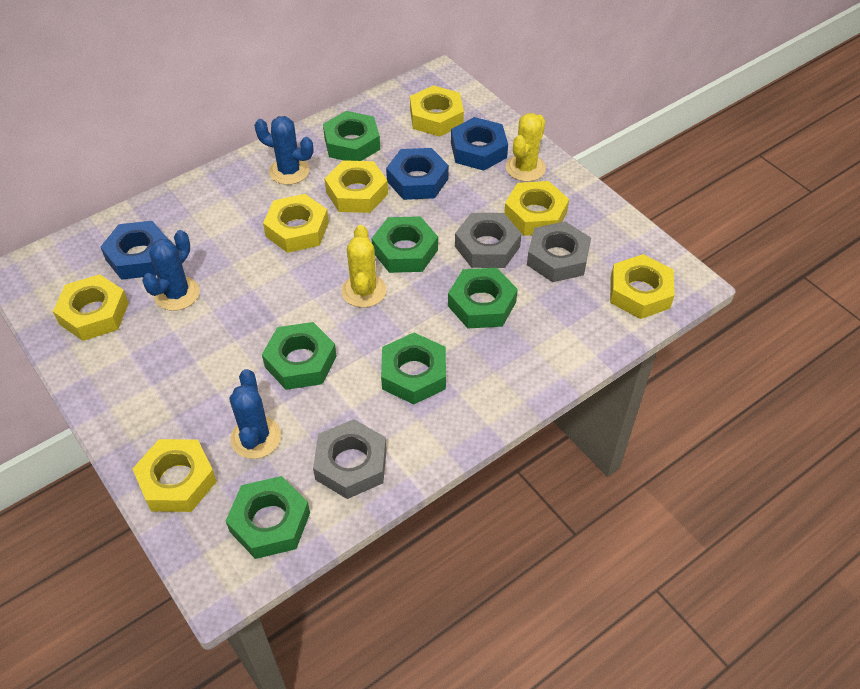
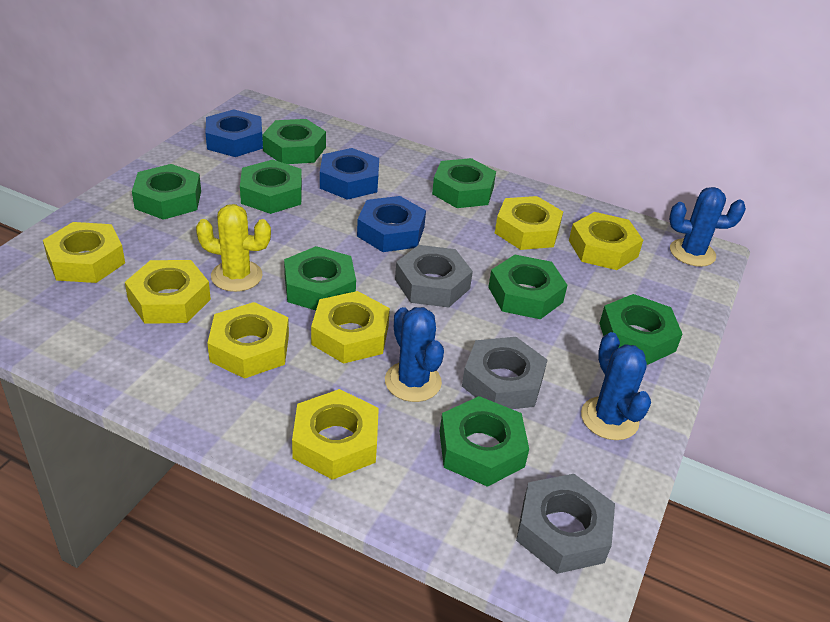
green nut: [226,476,310,559] [262,322,337,390] [323,111,380,161] [371,216,438,273] [381,333,446,404] [448,268,518,328] = 6 -> [132,164,201,220] [240,160,302,214] [262,119,326,164] [284,246,356,310] [432,158,496,208] [440,396,529,487] [488,255,567,319] [599,294,682,365] = 8
yellow cactus: [341,225,386,308] [506,113,546,182] = 2 -> [196,204,271,292] = 1

